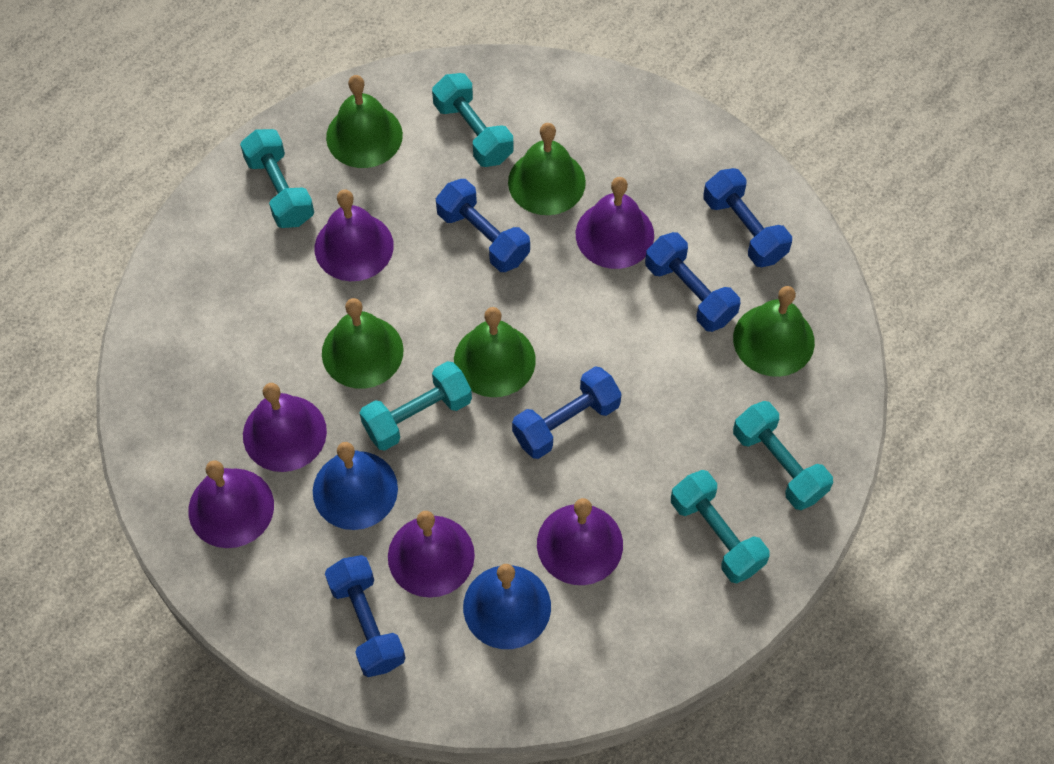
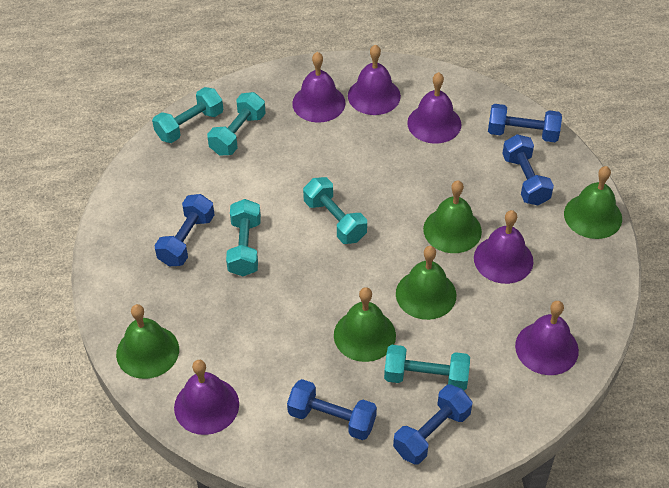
blue bell: [313,442,398,530] [463,564,551,649] = 2 -> none = 0

